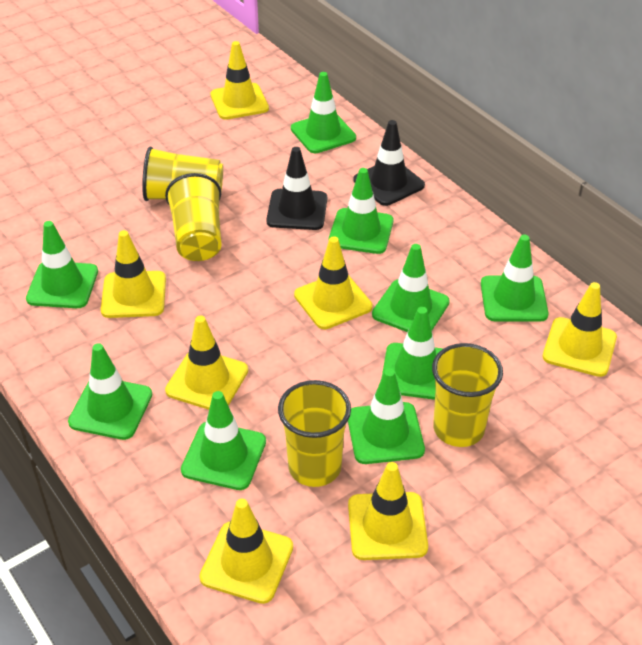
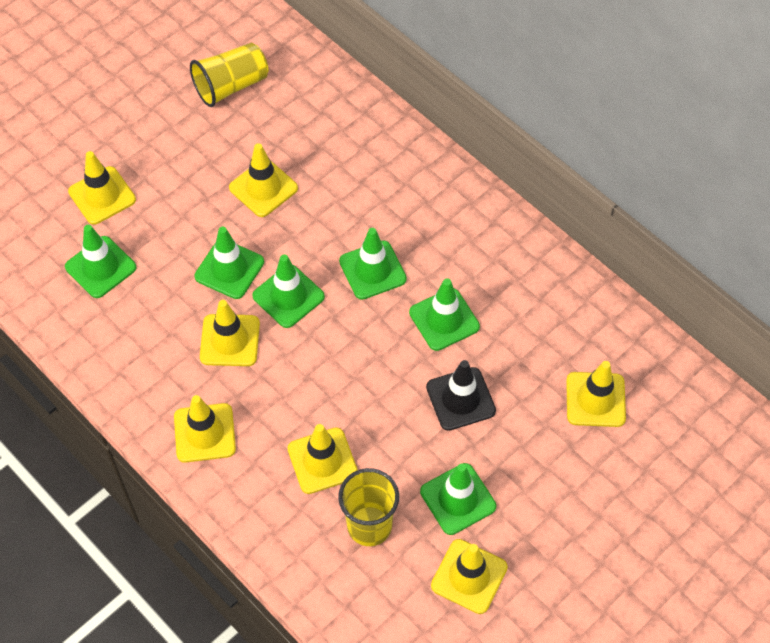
black traffic cone: [266,147,327,230] [353,120,425,206] = 2 -> [426,360,496,431] = 1
green traffic cone: [26,221,98,308] [68,343,152,440] [181,391,266,490] [291,72,356,153] [328,168,393,254] [348,368,425,464] [372,244,450,332] [381,307,444,400] [481,234,549,322] = 9 -> [65,225,136,298] [195,227,264,299] [252,254,325,328] [339,228,407,300] [409,278,480,351] [420,463,496,535] = 6
yellow cup: [142,146,223,201] [165,173,222,261] [278,380,351,487] [432,343,503,447] = 4 -> [190,43,268,107] [338,468,399,546] = 2

